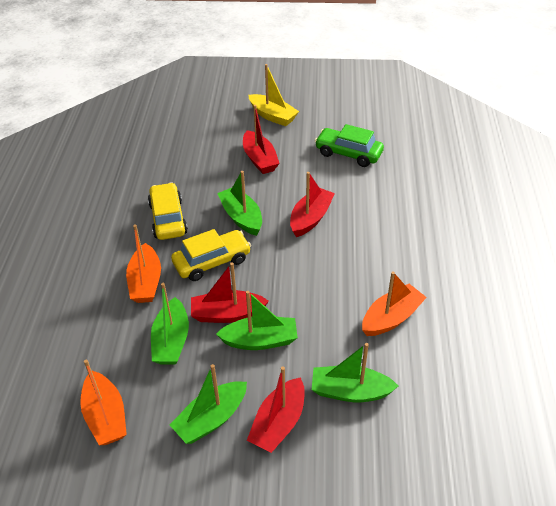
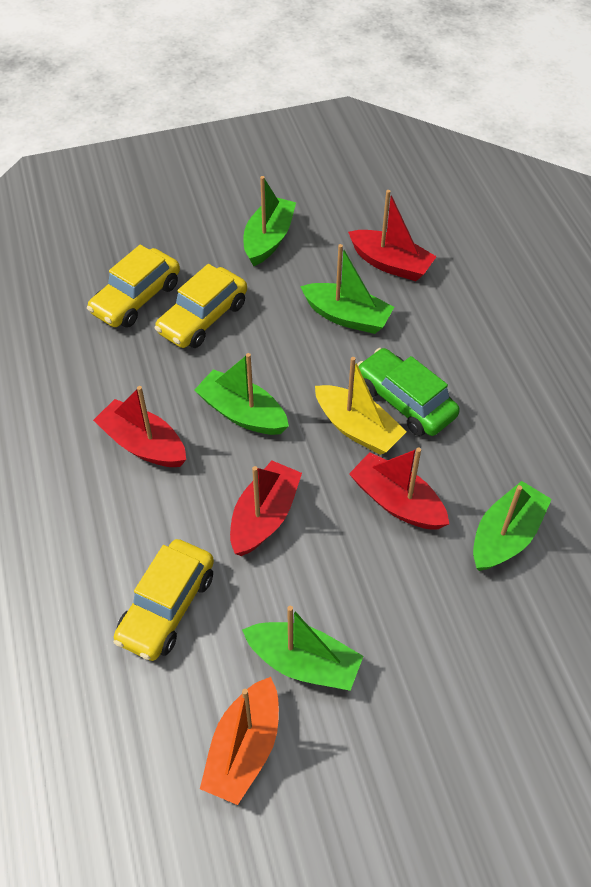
orange boat: [80,360,127,445] [126,224,161,303] [362,271,427,336] = 3 -> [200,677,279,805] = 1
yellow car: [148,182,188,240] [171,229,251,281] = 2 -> [87,245,180,328] [113,539,214,661] [155,264,247,348] = 3

